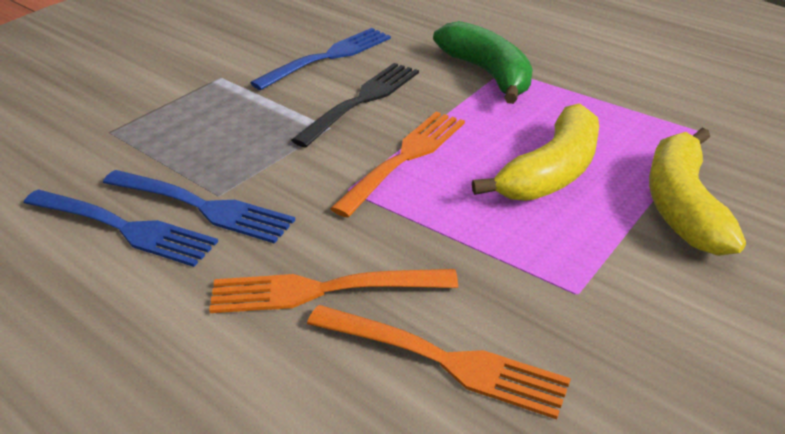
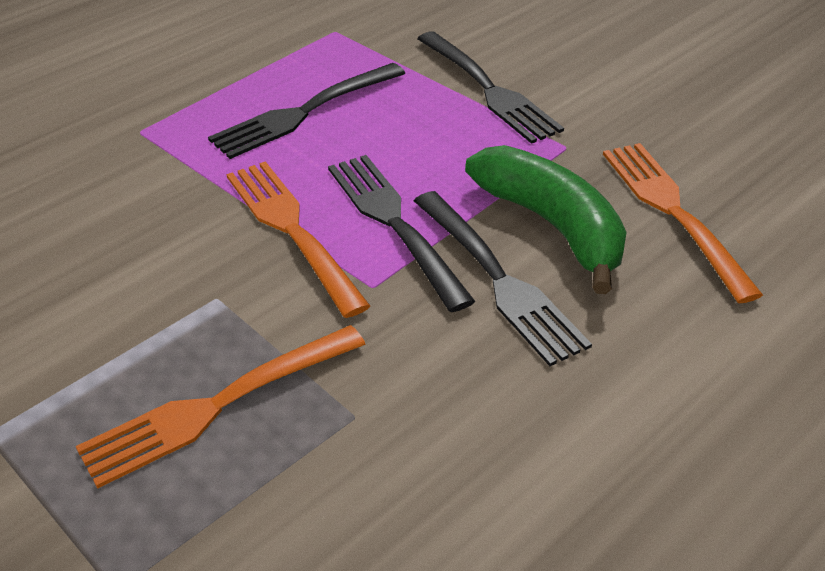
black fork: [291,63,419,148] = 1 -> [208,63,405,159] [328,155,475,312] [414,191,592,366] [417,31,564,144] = 4
blue fork: [24,189,218,267] [103,170,295,244] [250,28,391,90] = 3 -> none = 0
yellow banana: [472,103,599,201] [649,128,746,256] = 2 -> none = 0

